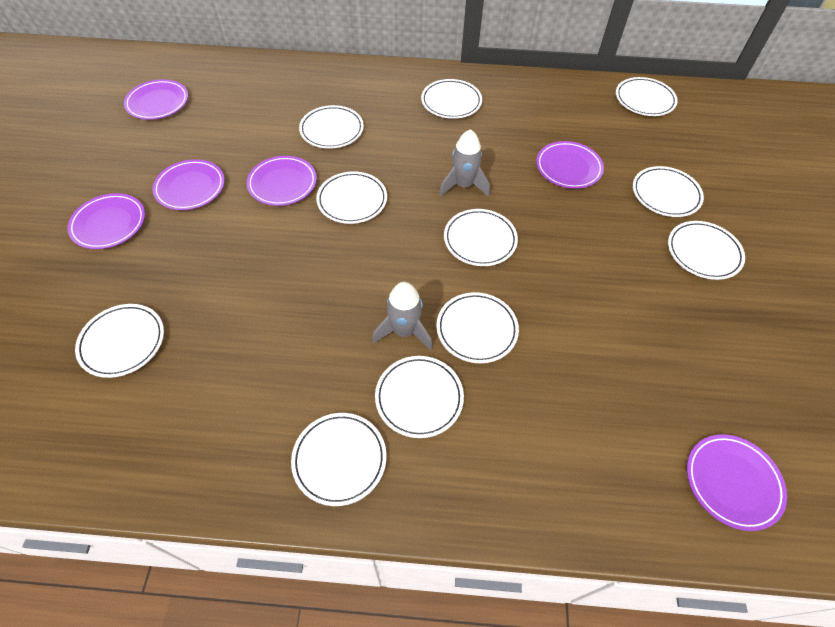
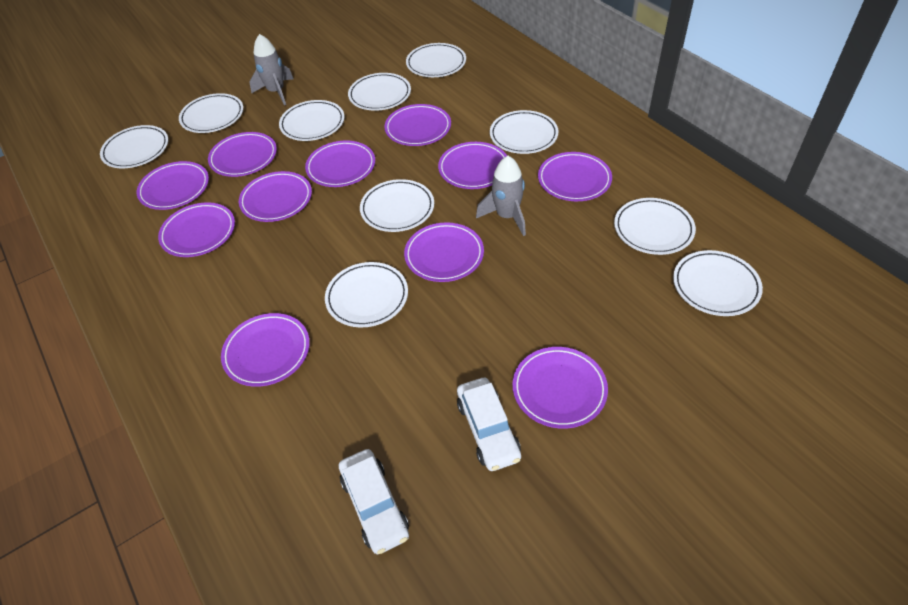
purple plate: [67,193,145,249] [124,79,188,120] [152,159,225,210] [247,156,317,206] [536,141,604,189] [687,434,787,531] = 6 -> [137,161,209,210] [158,202,235,257] [208,132,277,177] [221,313,310,387] [239,171,312,222] [305,141,375,187] [384,104,451,146] [404,222,484,282] [438,142,507,189] [513,347,608,429] [538,152,612,201] = 11
white car: none = 0 -> [339,449,409,554] [457,378,521,471] = 2
white plate: [75,304,164,378] [291,413,386,506] [299,105,364,149] [316,171,387,224] [375,356,464,438] [421,79,482,119] [436,292,519,363] [444,209,518,266] [616,77,678,116] [633,166,704,217] [668,221,745,280] = 11 -> [100,125,168,168] [179,93,243,133] [279,100,345,141] [325,262,408,327] [348,73,411,111] [360,179,434,232] [406,43,466,77] [490,110,559,154] [614,198,696,255] [673,250,763,316] = 10

